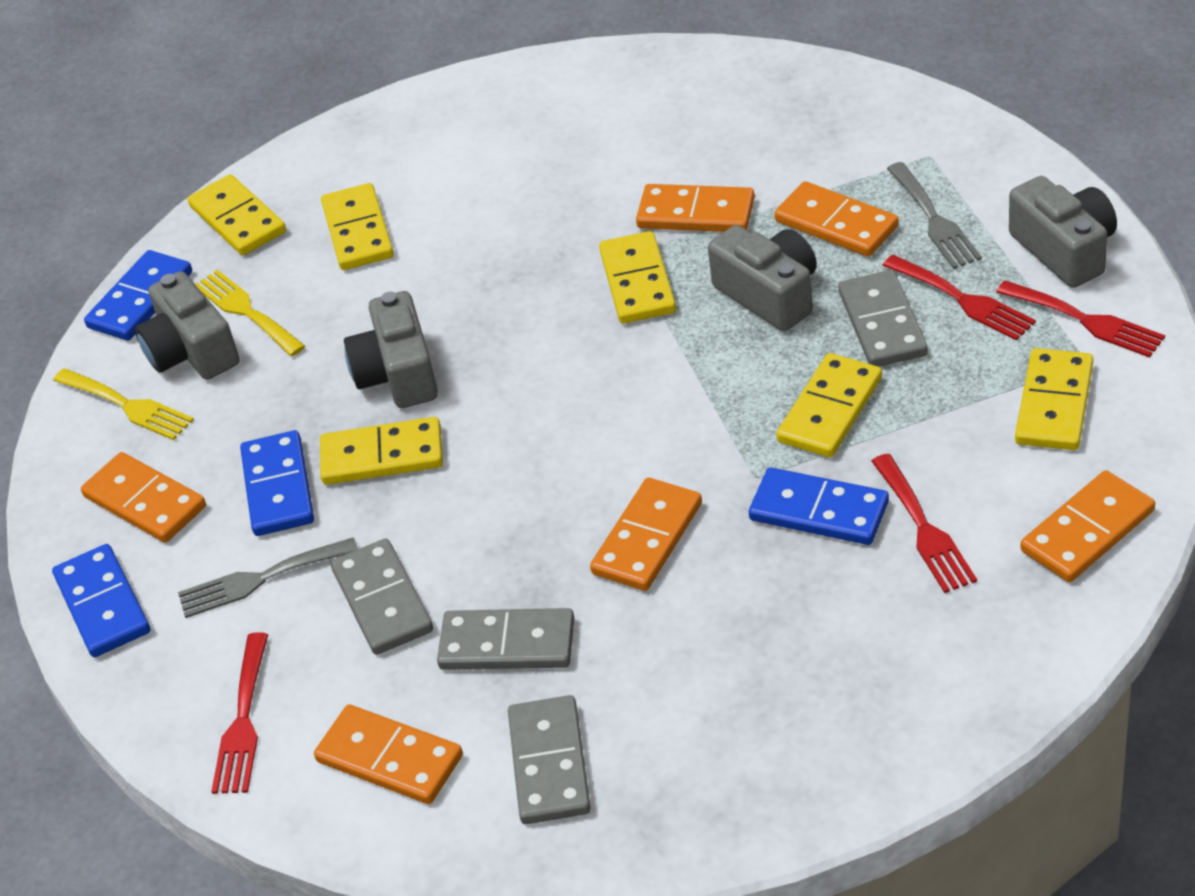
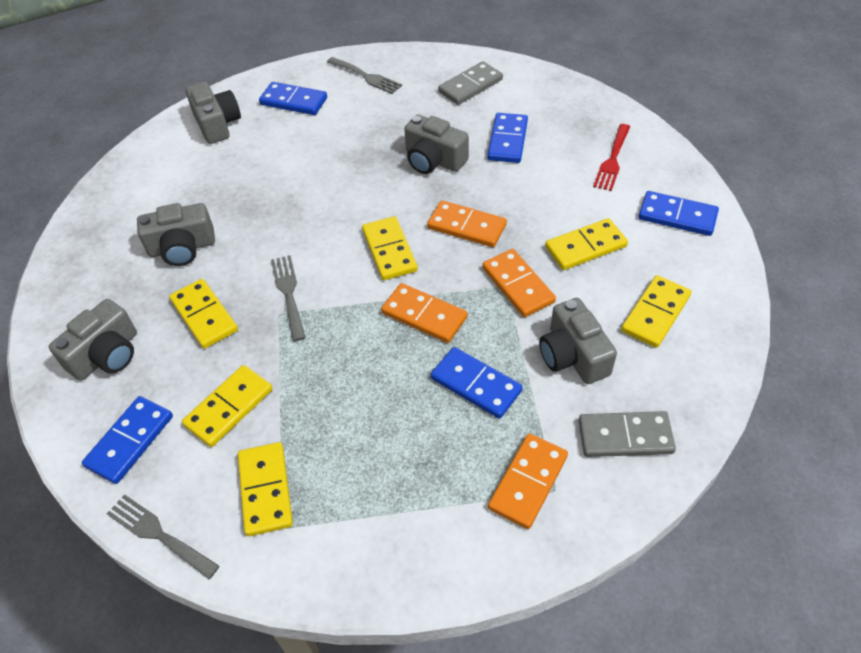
blue domino: [52,544,150,657] [84,250,192,341] [240,430,314,536] [749,467,889,545] = 4 -> [82,396,173,484] [259,82,327,115] [431,347,523,419] [487,113,528,163] [639,191,719,236] = 5
grey camera: [135,271,240,380] [344,291,438,408] [708,225,817,331] [1009,176,1117,288] = 4 -> [49,299,137,381] [137,203,215,266] [185,81,241,144] [404,115,469,174] [539,298,617,384] = 5
grey domino: [331,538,433,655] [437,608,574,670] [508,695,590,824] [838,270,928,367] = 4 -> [438,61,503,105] [579,411,676,457] = 2
grey fork: [178,537,358,618] [887,162,982,269] = 2 -> [107,494,219,579] [271,255,306,341] [327,57,402,94] = 3
orange domino: [81,452,206,543] [314,704,463,804] [590,478,702,591] [636,184,755,232] [774,181,899,257] [1021,470,1155,582] = 6 -> [381,283,467,343] [427,200,507,247] [482,249,556,317] [488,433,568,529] = 4
red fork: [211,632,268,794] [872,453,977,593] [882,255,1036,341] [996,280,1165,358] = 4 -> [593,124,630,191] = 1
yellow fork: [53,368,194,440] [195,270,305,356] = 2 -> none = 0

